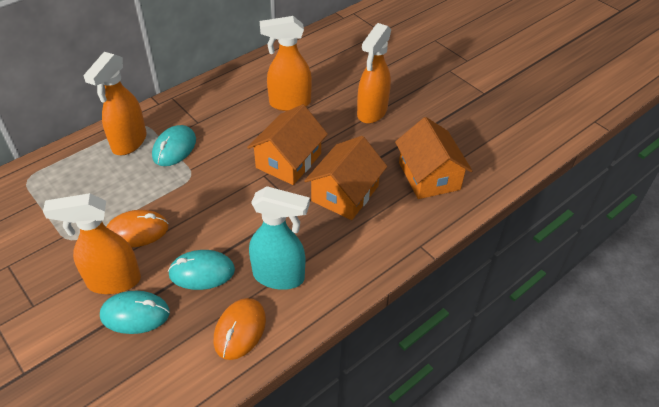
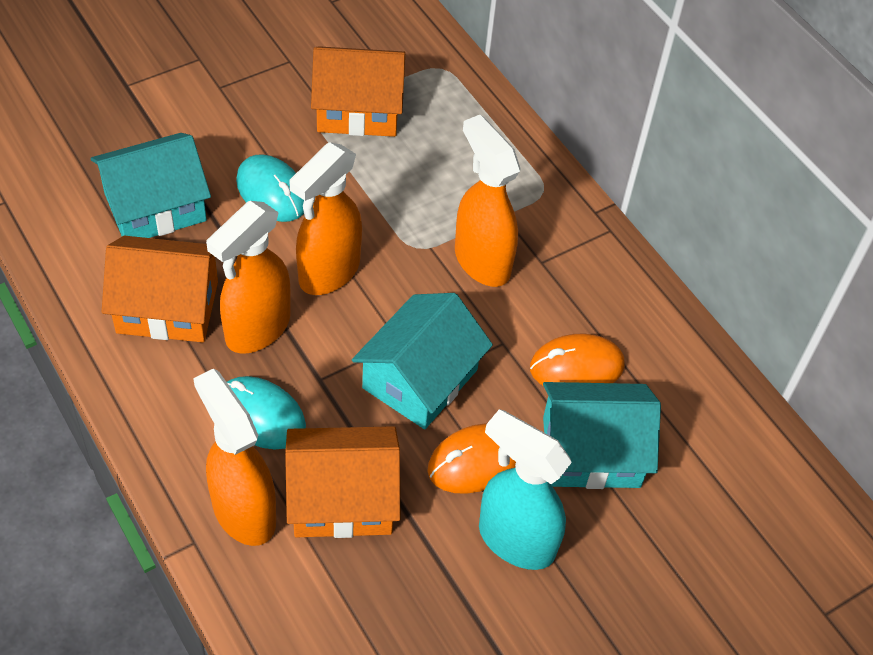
turquoise house: none = 0 -> [90,133,211,238] [352,293,493,429] [543,382,661,489] = 3
turquoise mouse: [100,291,170,334] [152,125,196,166] [168,250,235,290] = 3 -> [227,376,306,450] [236,154,304,222] = 2

